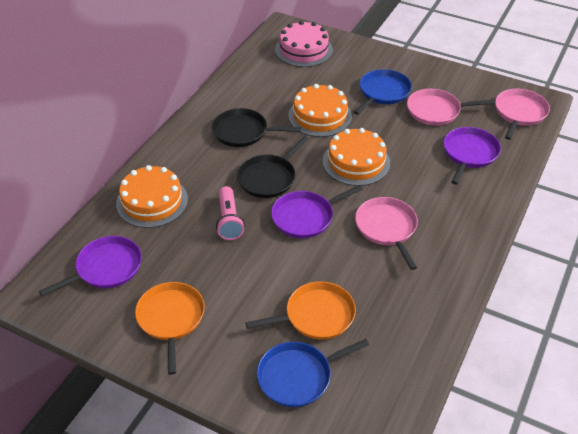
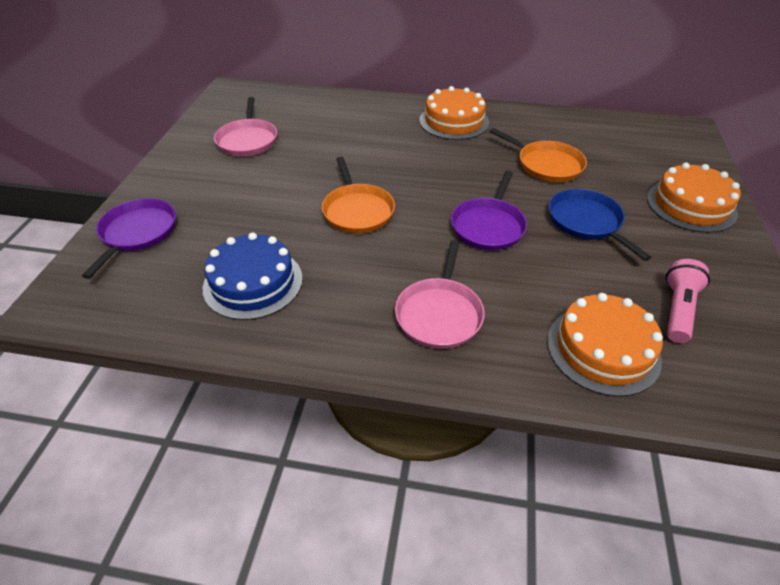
black pan: [212,108,301,147] [237,136,309,198] = 2 -> none = 0
blue cake: none = 0 -> [203,232,303,320] = 1
blue pan: [257,339,369,407] [354,69,412,115] = 2 -> [549,189,651,261] = 1
pink cake: [275,21,333,67] = 1 -> none = 0
pink pan: [355,197,418,270] [407,89,495,126] [495,89,550,140] = 3 -> [214,97,277,156] [395,240,485,349] = 2
purple pan: [39,236,142,296] [271,185,363,238] [444,127,501,185] = 3 -> [82,198,176,279] [451,171,527,250] = 2

